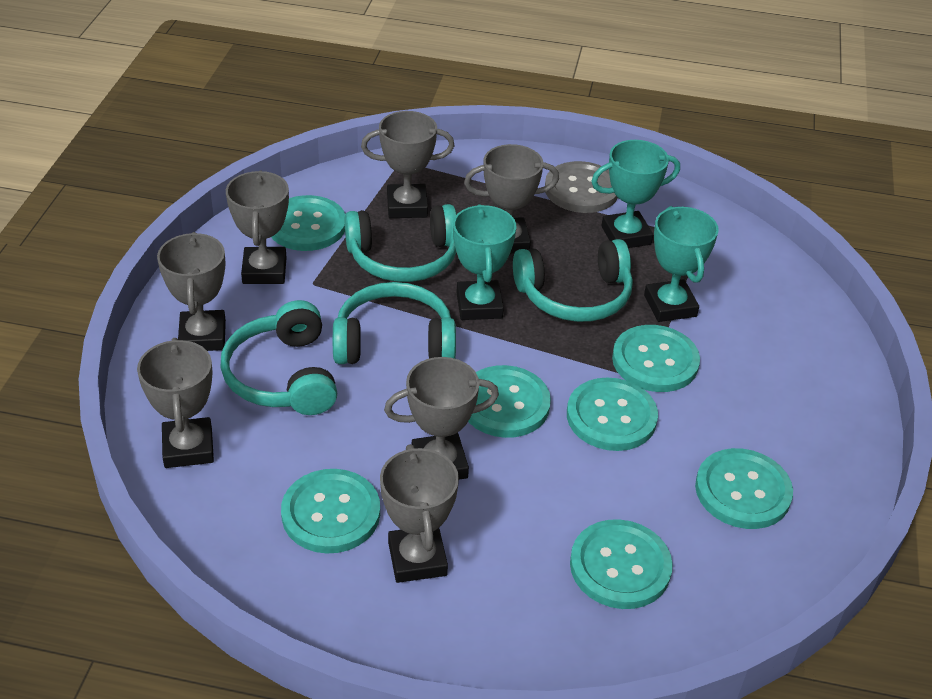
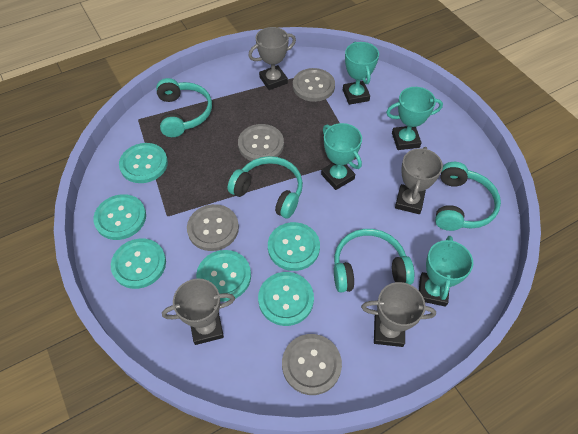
grey button: [545,161,618,213] = 1 -> [187,204,239,251] [238,124,284,161] [282,334,342,395] [293,68,335,102] = 4
grey trophy: [137,338,214,468] [157,232,226,351] [226,171,289,284] [361,111,454,218] [380,444,459,583] [384,357,499,480] [464,144,559,253] = 7 -> [162,279,235,345] [249,27,296,90] [361,282,436,347] [395,147,443,214] = 4
turquoise button: [271,195,345,251] [281,469,380,554] [468,365,551,438] [567,378,658,451] [570,519,673,609] [612,325,700,392] [695,448,793,529] = 7 -> [93,194,146,240] [111,238,166,289] [119,143,168,183] [196,250,251,302] [258,272,314,326] [268,222,320,271] = 6
turquoise trophy: [453,204,516,320] [591,140,680,248] [644,206,719,322] = 3 -> [321,123,362,190] [343,42,379,105] [386,87,443,150] [419,236,473,307] = 4

